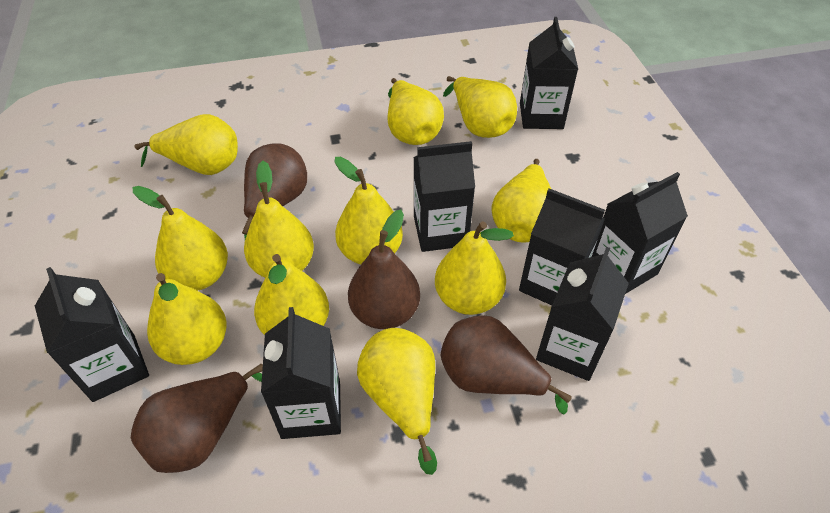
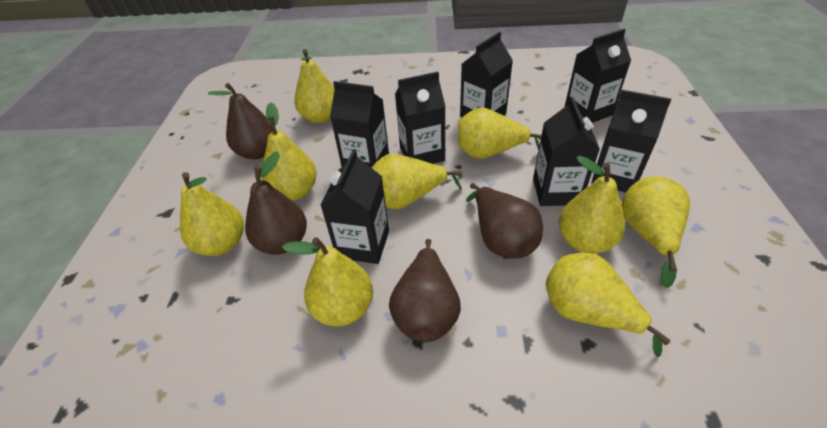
yellow pear: [133,186,228,291] [134,114,238,175] [147,273,226,365] [244,161,314,278] [254,254,329,335] [335,157,403,265] [357,328,437,475] [388,78,444,145] [435,221,514,315] [443,76,517,138] [492,159,551,243] = 11 -> [180,172,244,256] [262,102,317,200] [282,237,373,326] [294,49,335,123] [372,154,462,210] [458,108,541,159] [546,253,671,357] [559,156,625,254] [621,176,690,288] = 9

